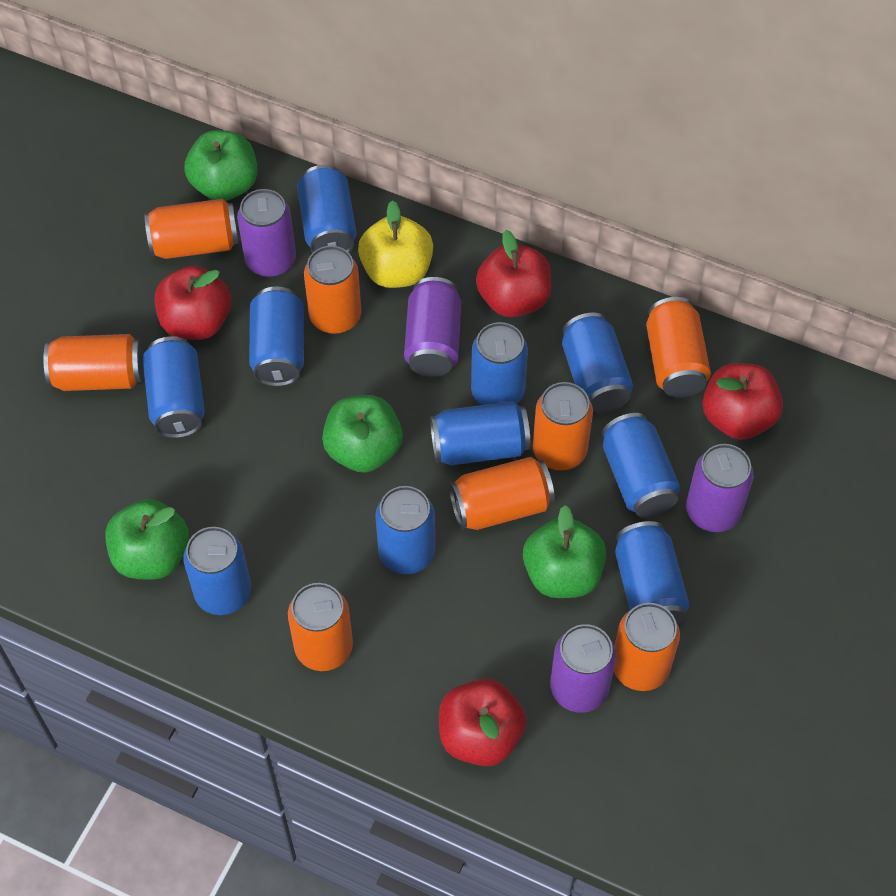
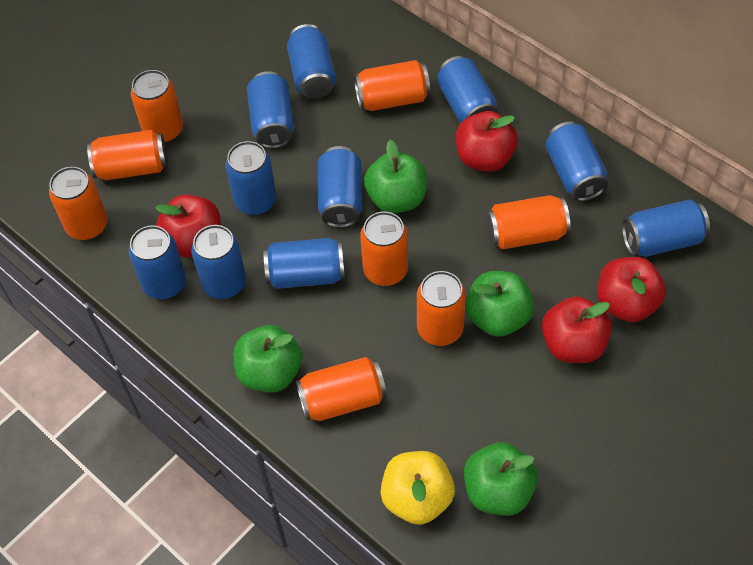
purple can: [237,189,296,277] [404,277,461,377] [550,624,616,713] [686,444,754,532] = 4 -> none = 0

